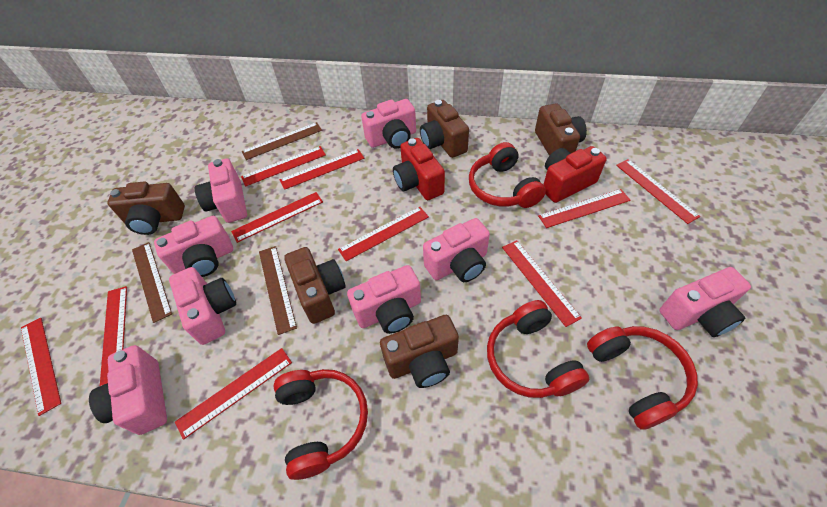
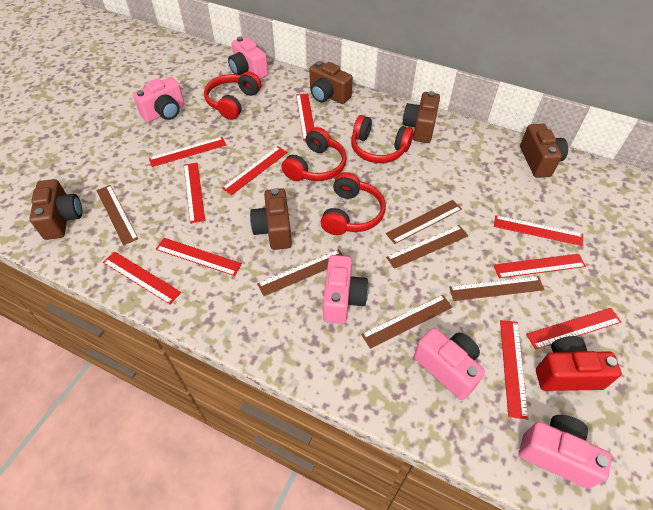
brown ruler: [132,242,172,323] [242,122,322,160] [259,246,297,335] = 3 -> [96,185,138,246] [257,249,343,296] [361,295,453,349] [386,200,462,244] [386,225,468,269] [449,276,545,301] = 6
pink camera: [89,345,167,435] [154,216,233,277] [169,267,236,345] [195,158,247,223] [347,265,421,334] [361,99,416,148] [423,218,490,282] [659,267,751,337] = 8 -> [133,77,185,122] [228,36,268,79] [323,255,369,324] [414,328,485,400] [519,415,612,489] = 5
red camera: [393,138,445,200] [543,146,607,203] = 2 -> [536,336,622,391] = 1

